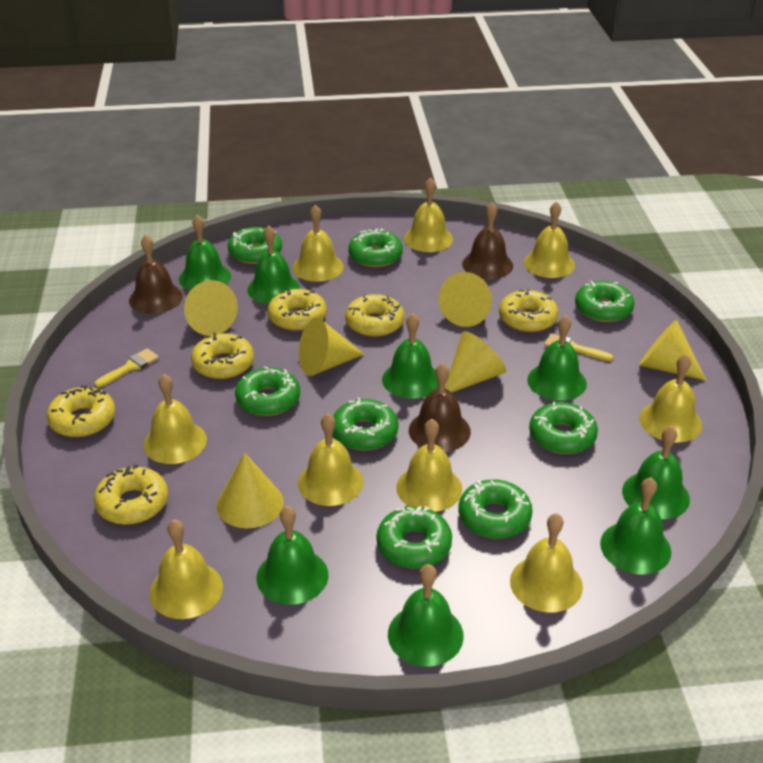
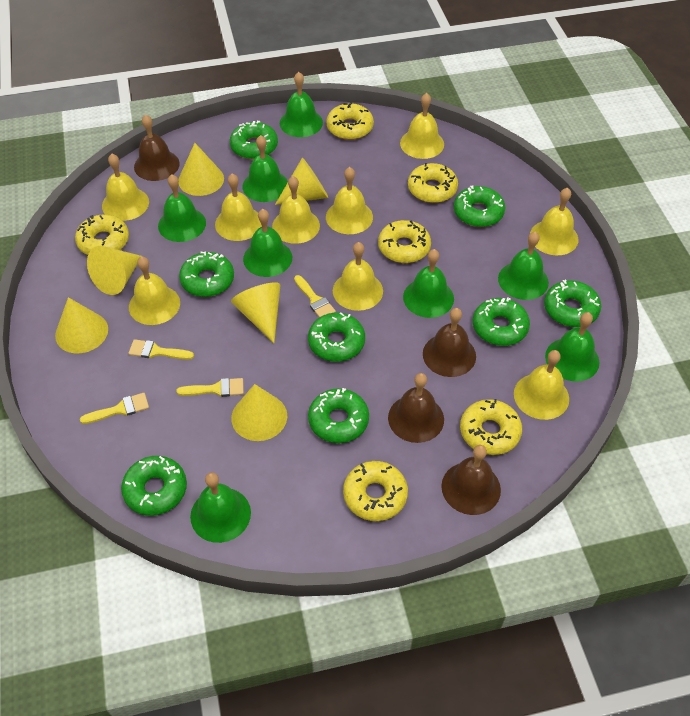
brown bell: [129,235,183,314] [409,363,471,452] [462,202,513,279] = 3 -> [134,114,180,181] [388,373,444,443] [423,308,476,377] [441,445,501,515] = 4
yellow brush: [95,348,159,387] [544,334,613,361] = 2 -> [80,393,149,424] [128,339,194,360] [176,378,244,397] [294,275,336,317] = 4

